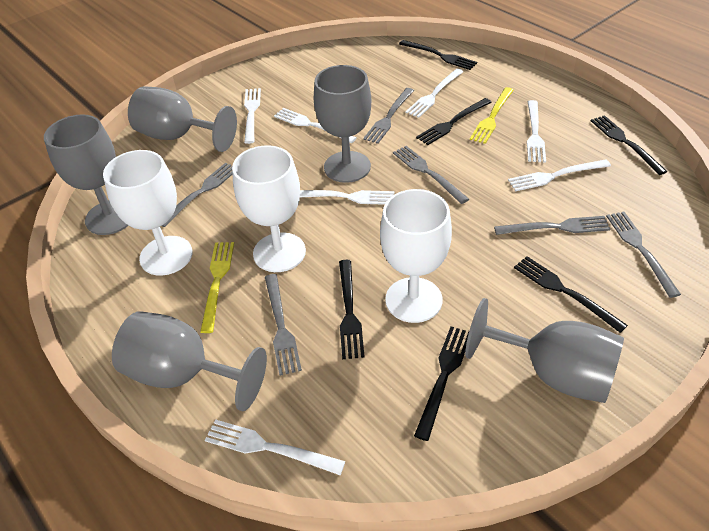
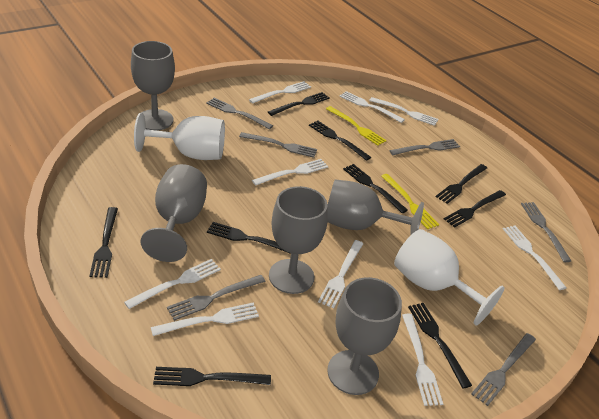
black fork: [339,260,365,359] [399,40,477,70] [414,327,469,441] [416,98,492,145] [514,256,628,333] [591,115,668,175] = 6 -> [89,207,118,278] [153,367,271,386] [207,222,291,254] [268,92,330,116] [309,121,371,161] [343,164,408,213] [408,303,472,389] [436,164,487,204] [444,190,506,228] = 9
white fork: [205,419,345,475] [244,88,261,144] [274,108,356,143] [300,190,394,205] [405,69,464,118] [508,159,611,192] [527,100,546,163] = 7 -> [124,259,221,309] [151,302,259,336] [249,81,311,103] [252,159,328,186] [318,240,363,309] [339,91,405,123] [369,97,438,126] [402,314,443,406] [503,226,567,290] = 9
white goblet: [103,150,192,276] [232,145,306,272] [380,189,452,323] = 3 -> [134,113,225,160] [394,229,504,326] = 2

